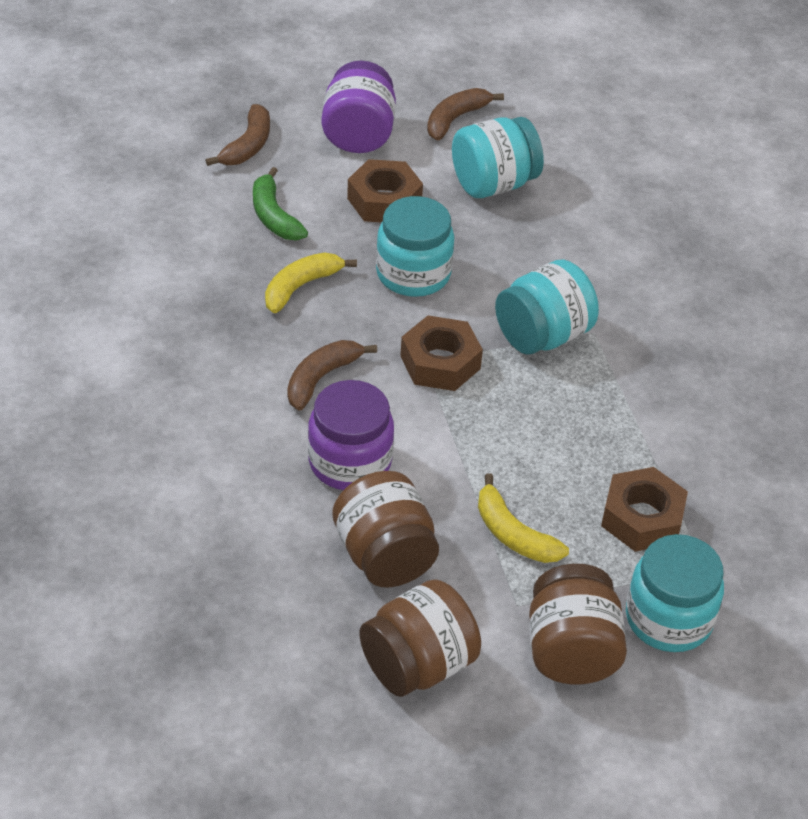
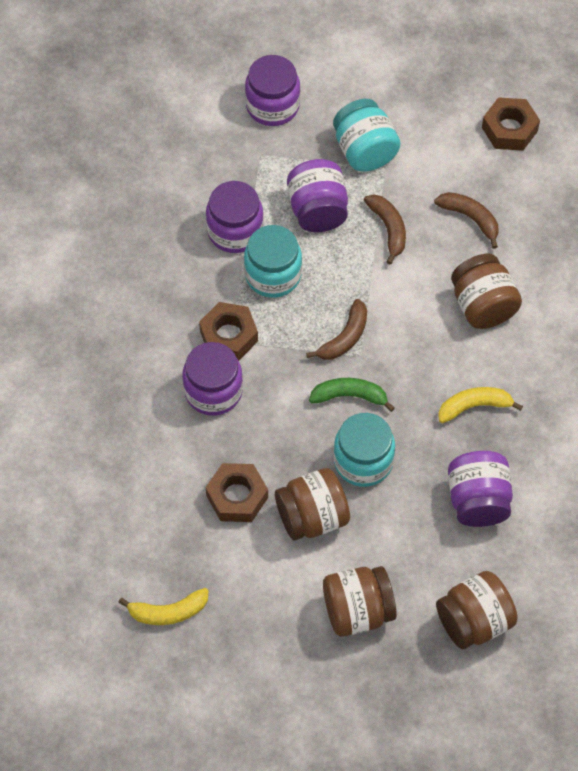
brown jar: [332,471,439,588] [359,579,481,697] [529,564,627,685] = 3 -> [275,468,350,540] [323,566,397,637] [436,571,518,649] [451,254,522,329] = 4
purple jar: [308,380,394,490] [321,61,396,153] = 2 -> [182,342,243,415] [206,181,264,253] [245,55,300,126] [287,159,348,232] [448,451,513,527] = 5
turquoise jar: [376,196,454,297] [452,117,544,198] [495,260,599,355] [626,534,724,652] = 4 -> [244,225,302,298] [333,99,401,172] [334,413,395,487] = 3

